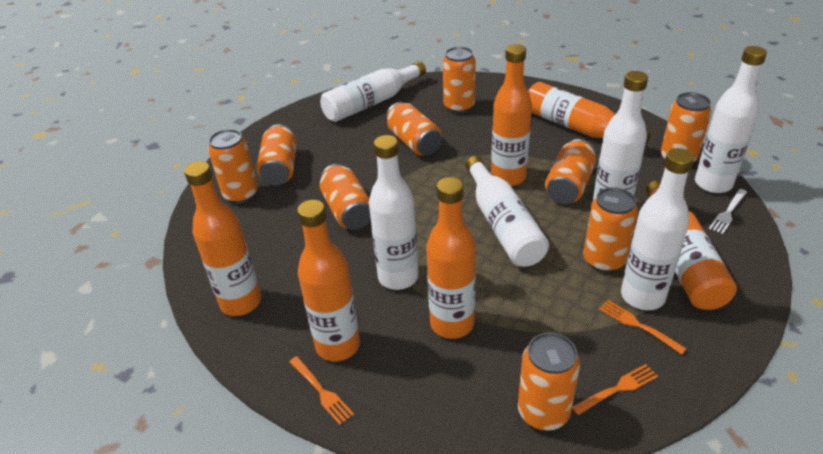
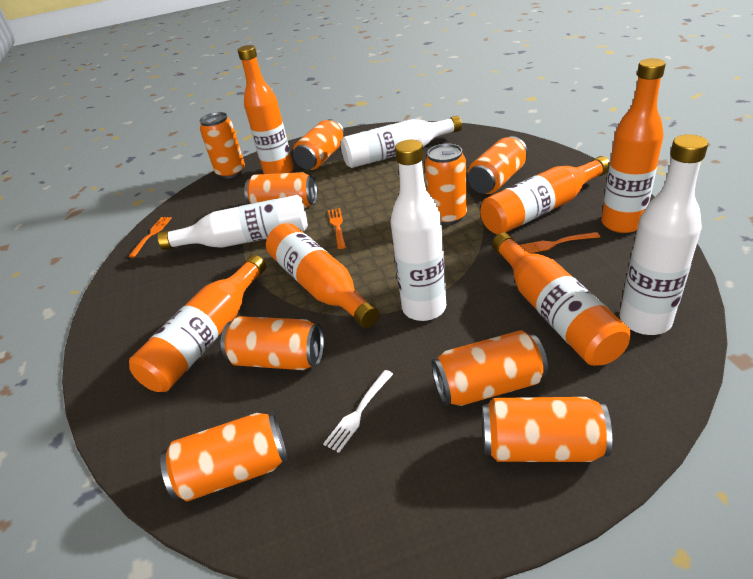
white bottle: [320,61,426,122] [369,135,419,290] [466,156,549,267] [592,71,648,202] [621,148,694,310] [695,46,767,193] = 6 -> [157,195,308,250] [341,116,462,168] [391,140,446,321] [620,134,708,335] = 4

